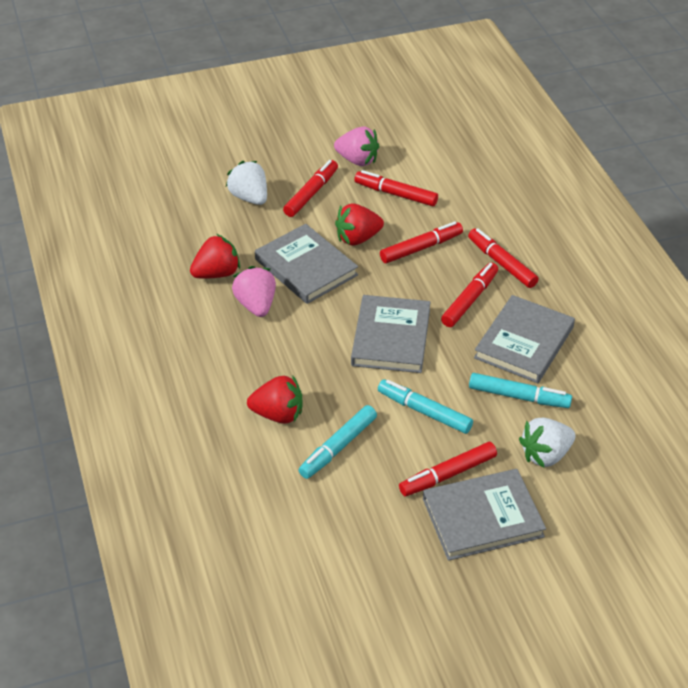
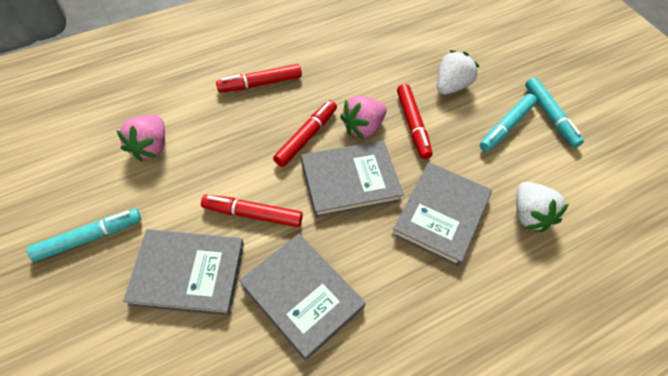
red marker: [283,160,338,217] [354,170,438,206] [380,221,463,263] [399,442,497,496] [441,262,498,327] [468,228,539,288] = 6 -> [201,195,303,227] [216,64,302,93] [273,100,337,167] [397,84,433,159] = 4
red strawberry: [190,234,240,279] [247,375,302,424] [335,203,384,246] = 3 -> none = 0

